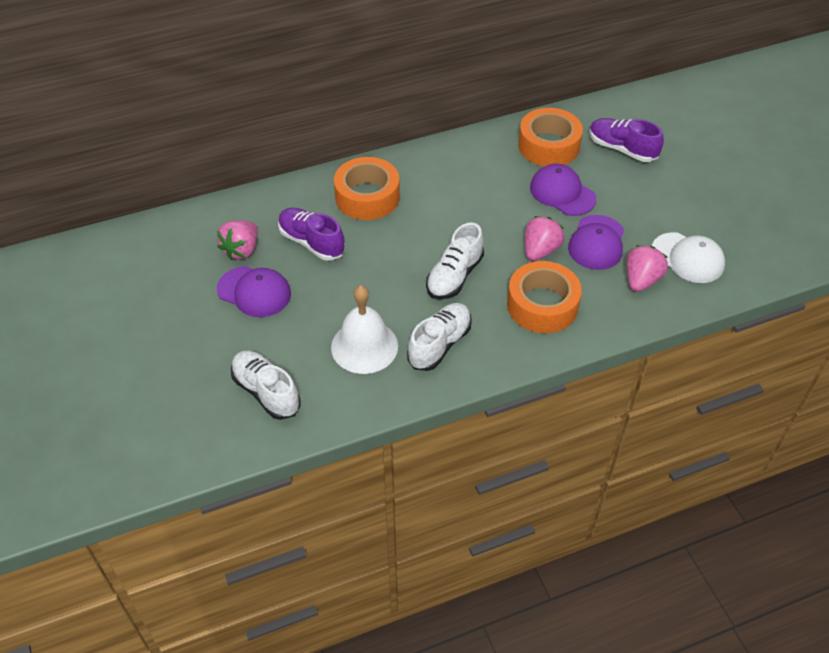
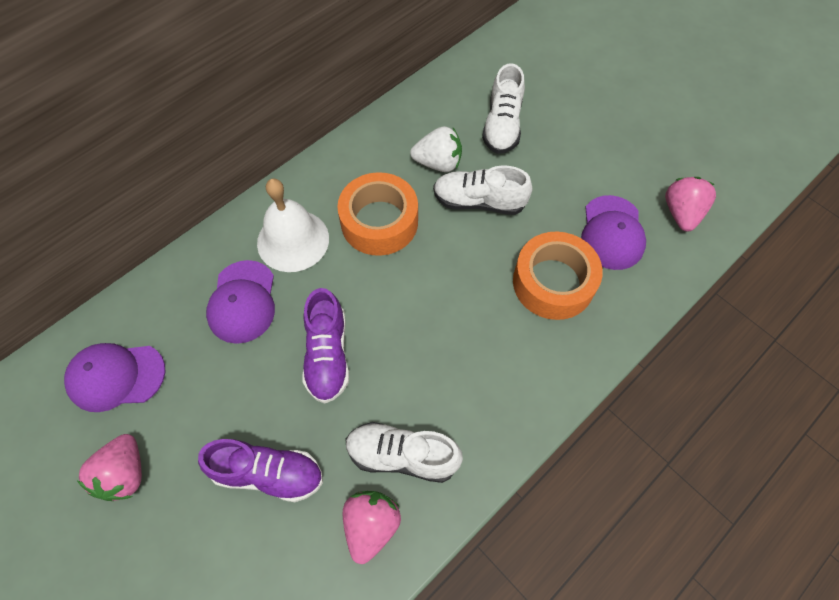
orange tape: [334,157,400,220] [507,261,582,333] [518,108,583,166] = 3 -> [337,172,418,256] [513,232,603,320] = 2
white cap: [652,232,725,283] = 1 -> none = 0
white strawberry: none = 0 -> [410,126,462,172] = 1

